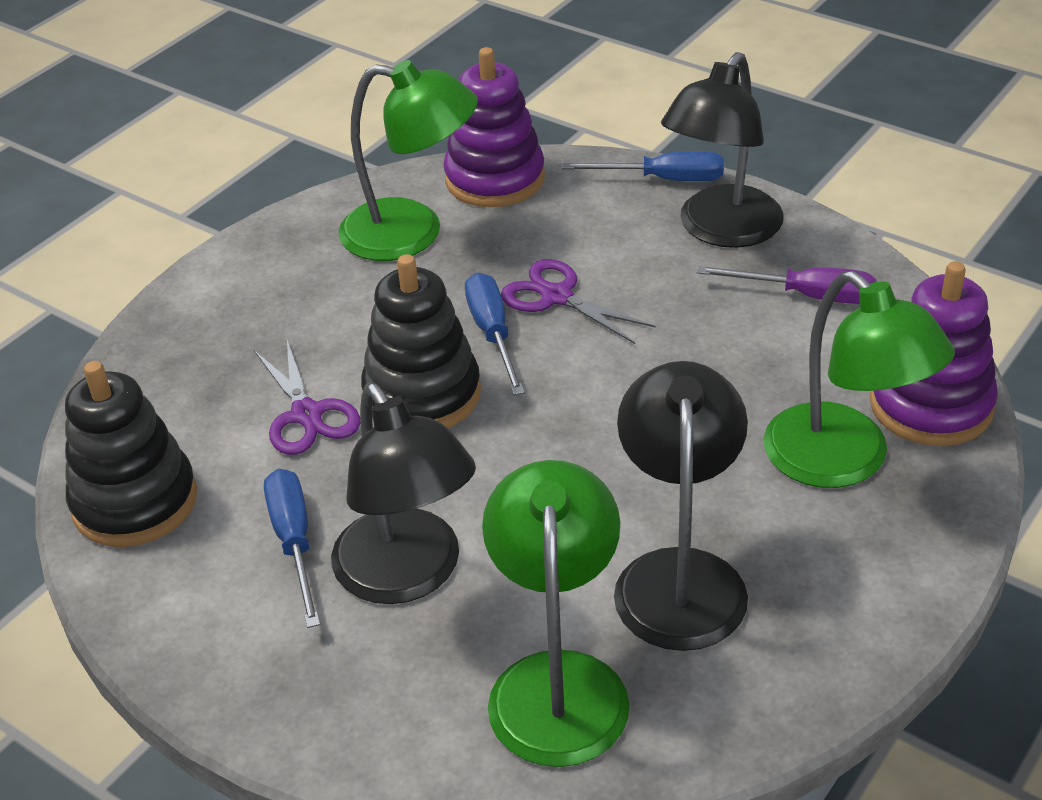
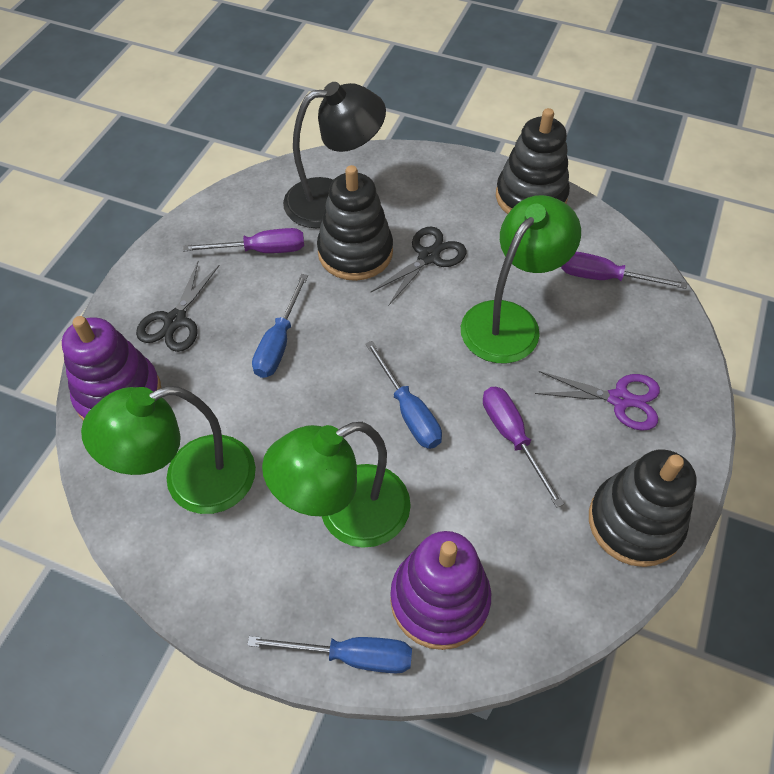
black lamp: [331,383,476,604] [614,361,748,651] [661,52,784,248] = 3 -> [283,82,386,228] = 1
black scissors: none = 0 -> [136,262,220,352] [371,227,467,305] = 2
black stacking toy: [65,361,197,547] [361,254,481,428] = 2 -> [317,165,393,281] [496,108,570,214] [589,449,697,567] = 3
purple scissors: [254,340,360,455] [501,259,656,344] = 2 -> [535,371,660,431] = 1
purple screwdriver: [696,266,876,304] = 1 -> [183,228,304,253] [483,387,564,508] [561,252,687,289] = 3

